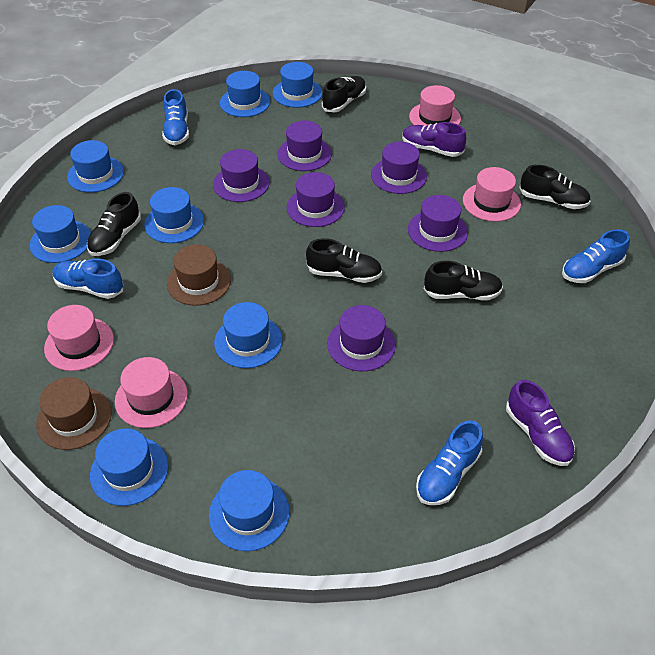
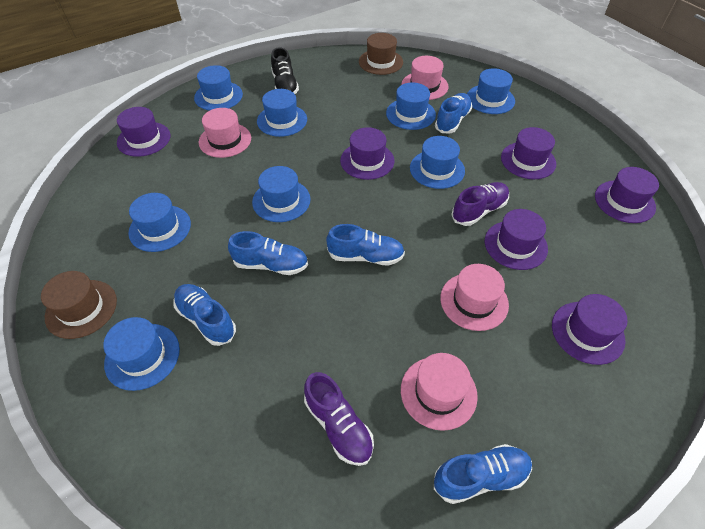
black shoe: [87,192,141,256] [306,238,382,283] [322,76,366,113] [424,261,503,300] [519,165,591,209] = 5 -> [271,47,299,94] = 1
blue shoe: [52,259,123,299] [162,89,189,145] [416,421,483,505] [562,229,630,283] = 4 -> [173,284,236,346] [228,231,308,275] [326,224,405,266] [434,444,532,504] [435,93,472,133] = 5

